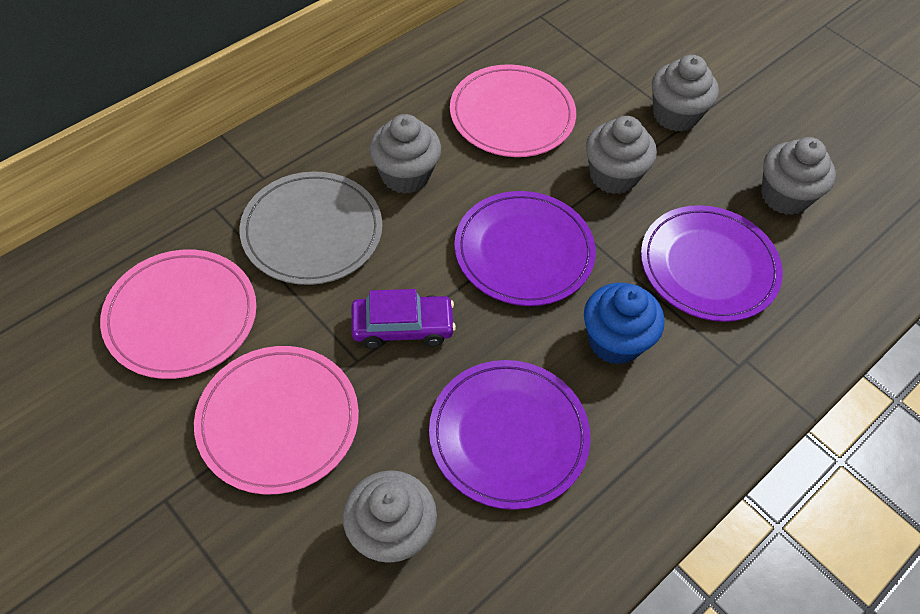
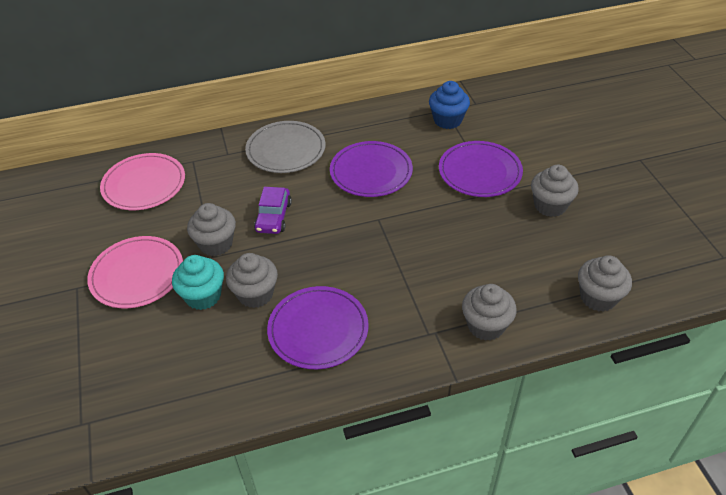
pink plate: [100,250,257,379] [194,346,359,494] [450,64,576,157] = 3 -> [87,236,183,308] [100,153,185,210] = 2
turquoise cupcake: none = 0 -> [172,255,224,310] = 1

